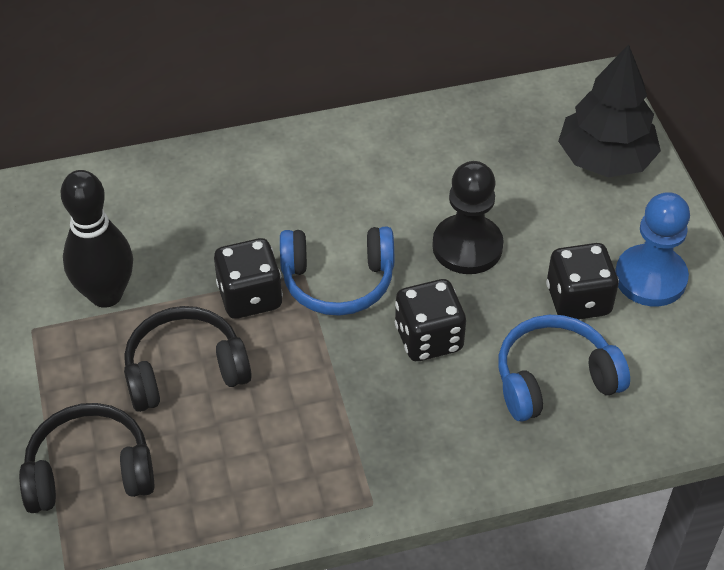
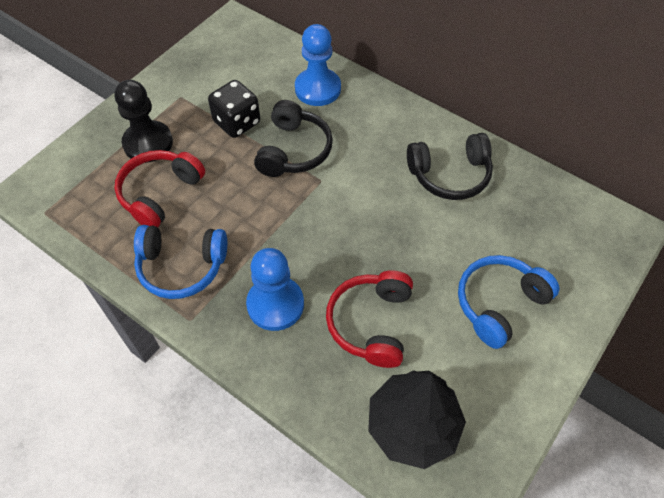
black bowling pin: [60,170,133,308] = 1 -> none = 0
black dice: [214,238,283,319] [395,279,466,361] [546,243,619,320] = 3 -> [208,80,260,138] = 1
blue pawn: [615,192,690,306] = 1 -> [246,248,304,331] [295,24,341,106] = 2
red headphones: none = 0 -> [114,150,205,227] [326,270,413,368] = 2

